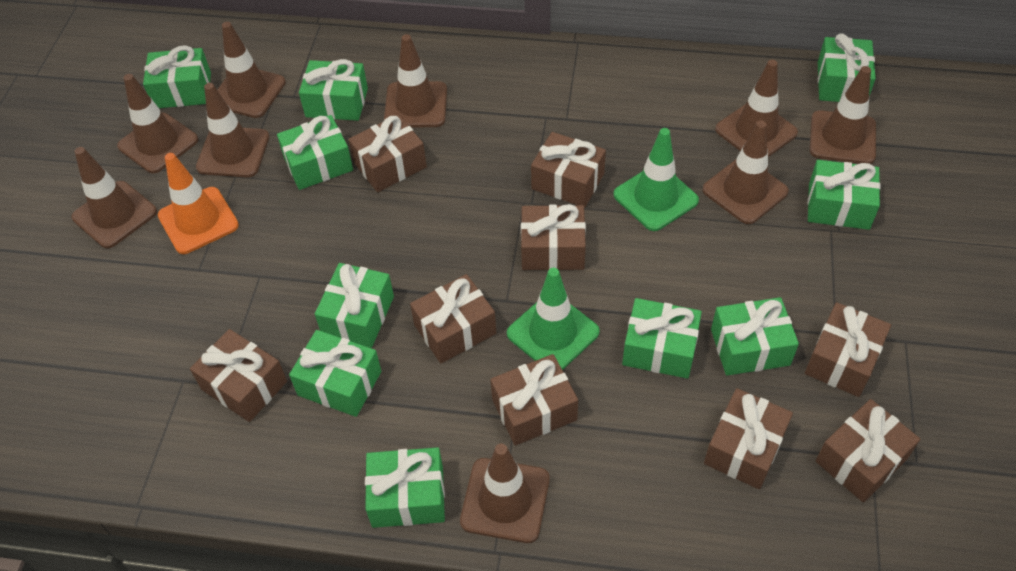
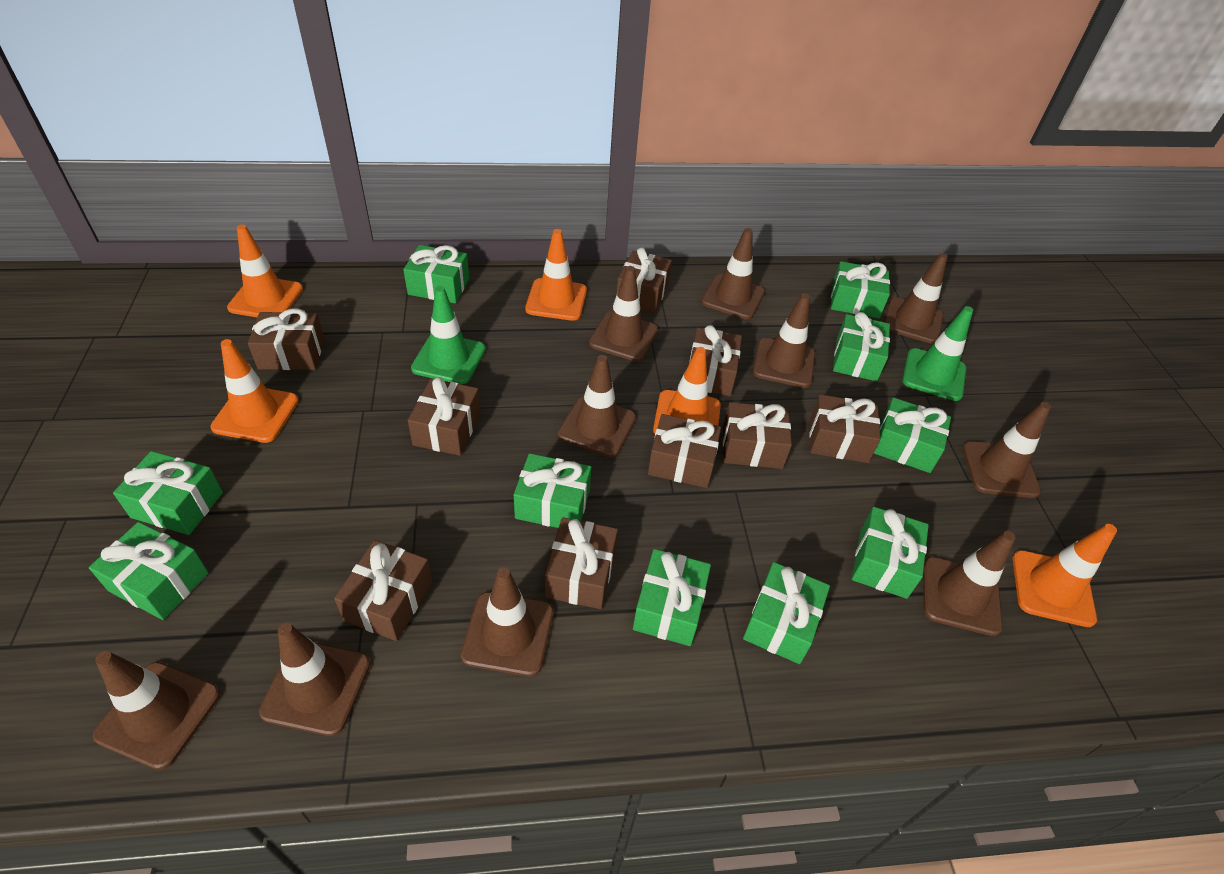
brown traffic cone: [71,147,157,248] [117,74,198,173] [196,83,269,178] [217,22,286,118] [384,34,447,128] [460,443,550,543] [702,121,789,224] [715,60,798,157] [810,66,876,164] = 9 -> [93,651,220,770] [259,623,370,736] [461,567,554,676] [558,355,636,457] [589,266,658,362] [701,228,765,319] [753,293,815,388] [884,253,948,344] [923,531,1016,636] [963,402,1051,498] = 10
orange traffic cone: [158,153,239,254] = 1 -> [211,339,299,443] [227,225,303,317] [525,229,587,321] [653,347,721,434] [1012,524,1117,627] = 5

